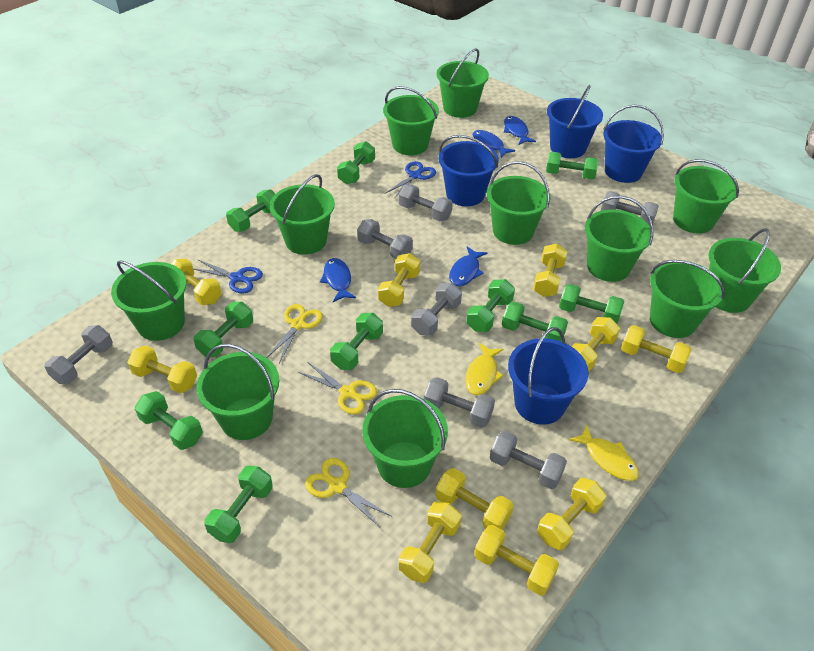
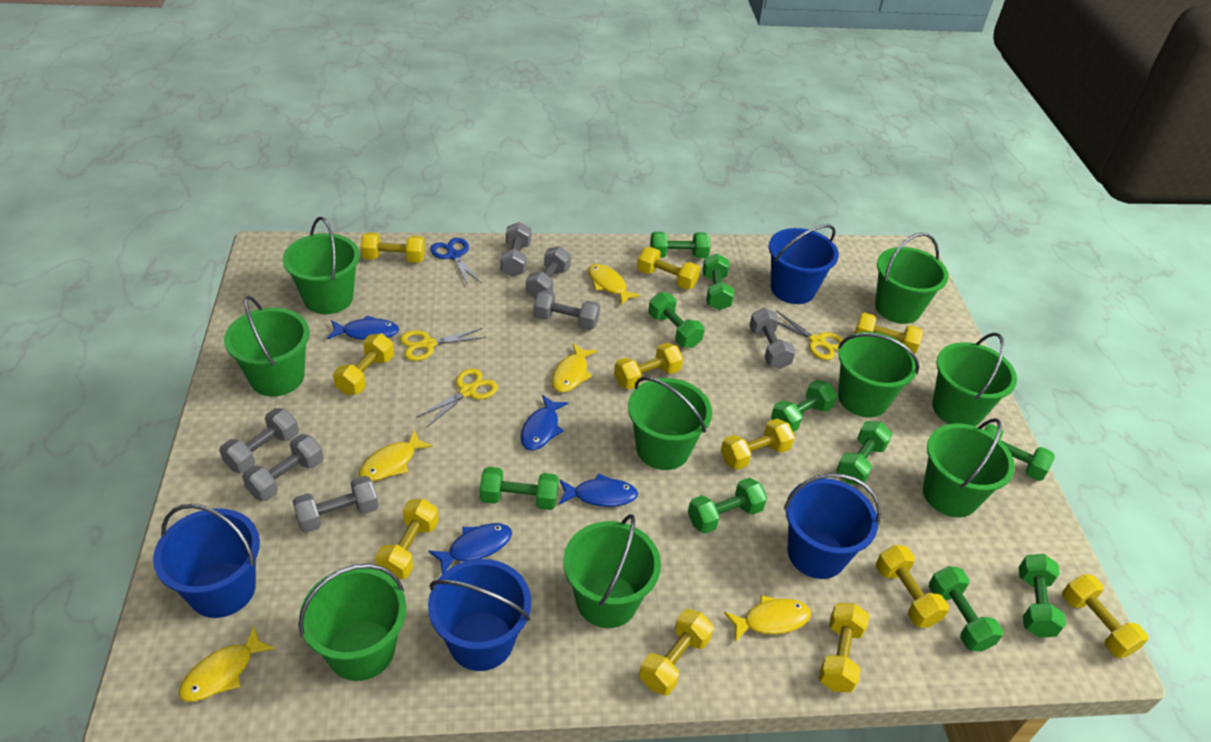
blue scissors: [193,259,263,293] [385,161,436,199] = 2 -> [430,238,482,286] = 1
green bucket: [111,260,187,341] [196,344,279,440] [269,174,335,255] [362,389,448,488] [383,86,439,155] [437,49,489,118] [487,161,551,245] [585,196,653,282] [650,260,725,338] [673,159,739,234] [709,228,781,313] = 11 -> [224,296,310,396] [283,217,360,314] [298,564,406,681] [563,514,661,628] [628,377,712,470] [838,332,920,417] [875,233,948,324] [923,418,1015,517] [932,333,1017,426] = 9
yellow dumbbell: [127,345,197,393] [171,259,222,305] [378,253,420,307] [399,501,461,583] [435,468,514,530] [474,525,559,595] [533,244,568,297] [537,478,606,550] [572,317,620,372] [621,325,692,373] = 10 -> [333,334,394,395] [361,232,425,263] [375,499,439,579] [614,343,683,390] [637,247,700,290] [639,609,714,696] [721,419,795,470] [818,603,869,693] [855,312,923,354] [876,545,949,627] [1062,574,1148,658] = 11
yellow fish: [465,343,504,395] [569,425,639,481] = 2 -> [179,626,275,702] [359,430,433,481] [552,343,597,393] [588,264,641,305] [724,595,811,642] = 5

